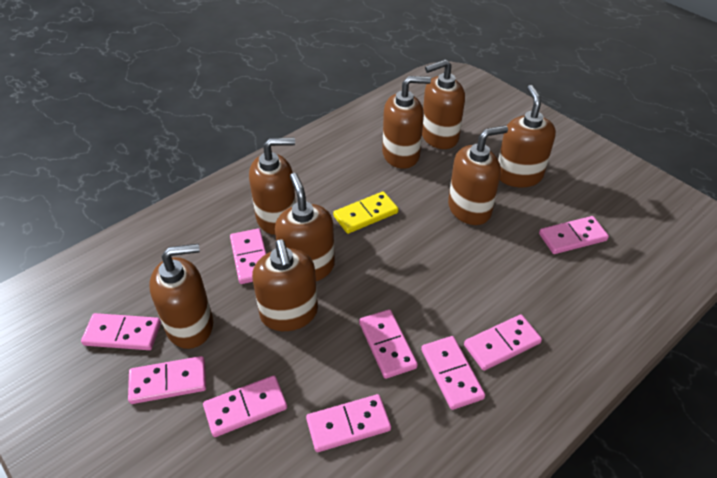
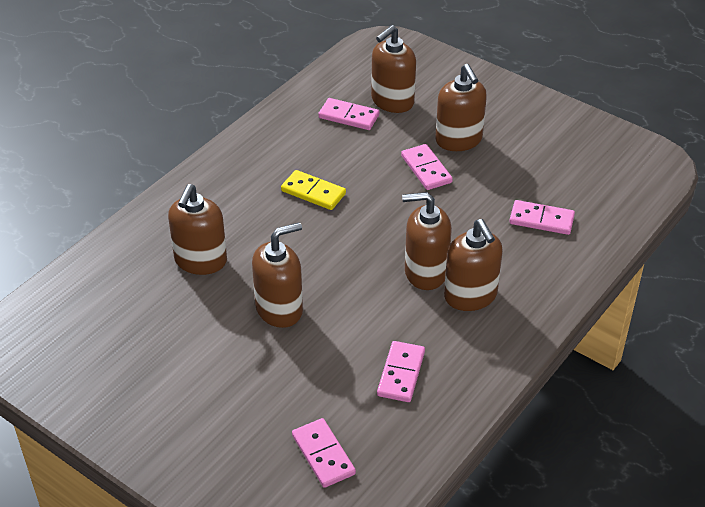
brown soap dispenser: [149,244,213,349] [249,138,296,235] [252,240,318,331] [275,173,335,281] [382,76,431,169] [422,59,465,149] [448,125,508,225] [498,85,556,187] = 8 -> [168,184,227,275] [252,222,303,328] [371,25,416,113] [402,192,452,290] [435,64,487,151] [444,219,503,311] = 6
pink domino: [81,313,161,350] [128,356,206,404] [203,375,287,437] [230,228,266,284] [306,394,391,452] [359,309,418,379] [421,336,485,410] [464,314,542,371] [539,216,609,254] = 9 -> [292,418,356,488] [318,98,379,130] [377,341,425,402] [401,144,453,190] [509,200,575,235] = 5

